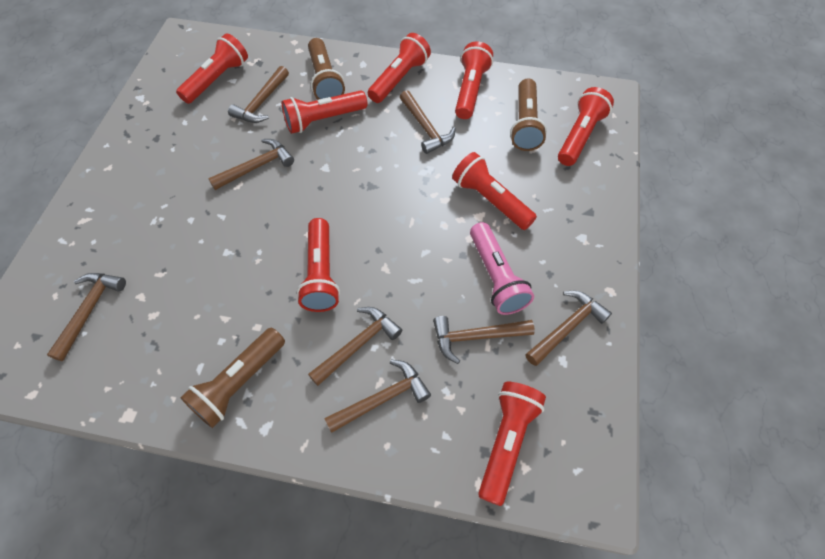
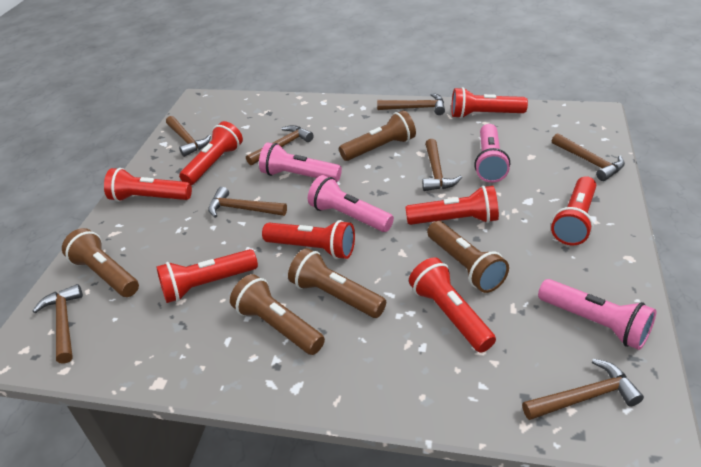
brown flashlight: [180,328,285,428] [308,38,345,100] [510,78,547,151] = 3 -> [62,228,139,297] [230,274,325,355] [288,248,386,318] [339,110,416,161] [427,221,509,293] = 5
pink flashlight: [470,222,534,315] = 1 -> [259,143,342,182] [308,175,394,232] [474,124,510,183] [538,279,656,350] = 4

